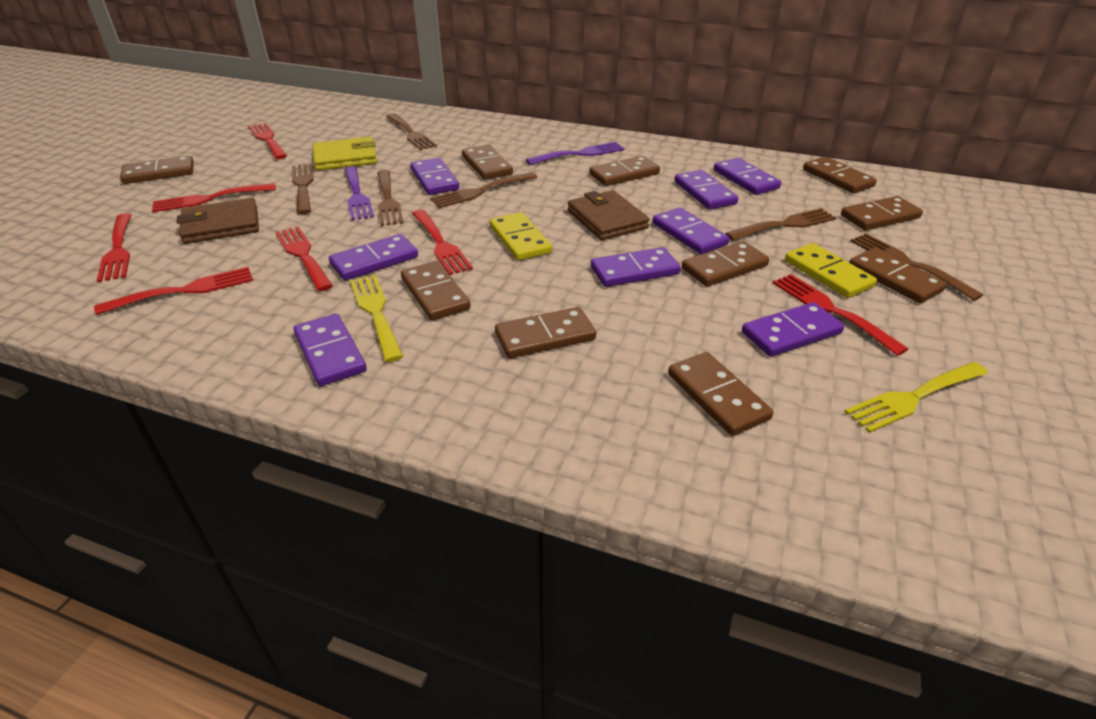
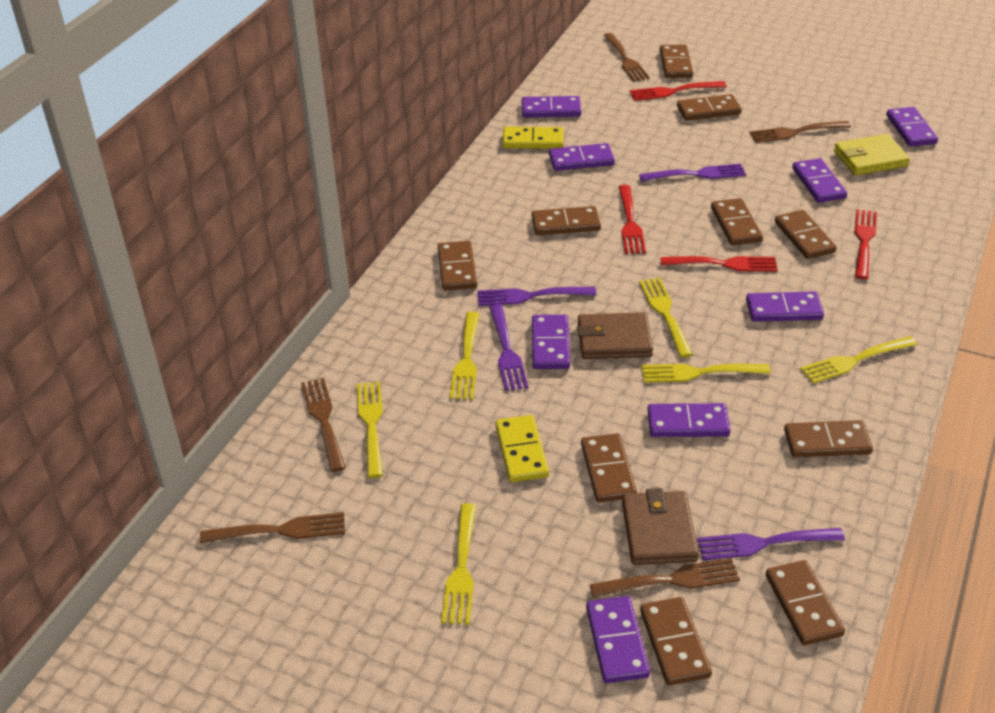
brown fork: [292,163,314,214] [377,170,403,226] [386,113,437,150] [430,172,538,208] [725,208,837,240] [850,233,983,301] = 6 -> [200,512,345,543] [301,378,346,472] [589,558,740,598] [603,33,650,82] [750,121,851,143] = 5
purple fork: [344,166,374,220] [526,142,625,165] = 2 -> [477,287,596,306] [489,304,528,391] [639,163,746,182] [697,528,845,560] = 4
red fork: [94,267,253,315] [97,213,131,282] [152,183,276,212] [248,123,287,159] [275,226,333,291] [412,210,473,275] [773,274,908,356] = 7 -> [619,185,646,254] [630,81,727,101] [660,256,778,272] [854,209,877,279] = 4
yellow fork: [350,275,403,362] [844,362,988,433] = 2 -> [357,381,383,478] [441,503,476,625] [450,312,479,400] [639,278,693,357] [641,364,771,383] [800,336,917,384] = 6

